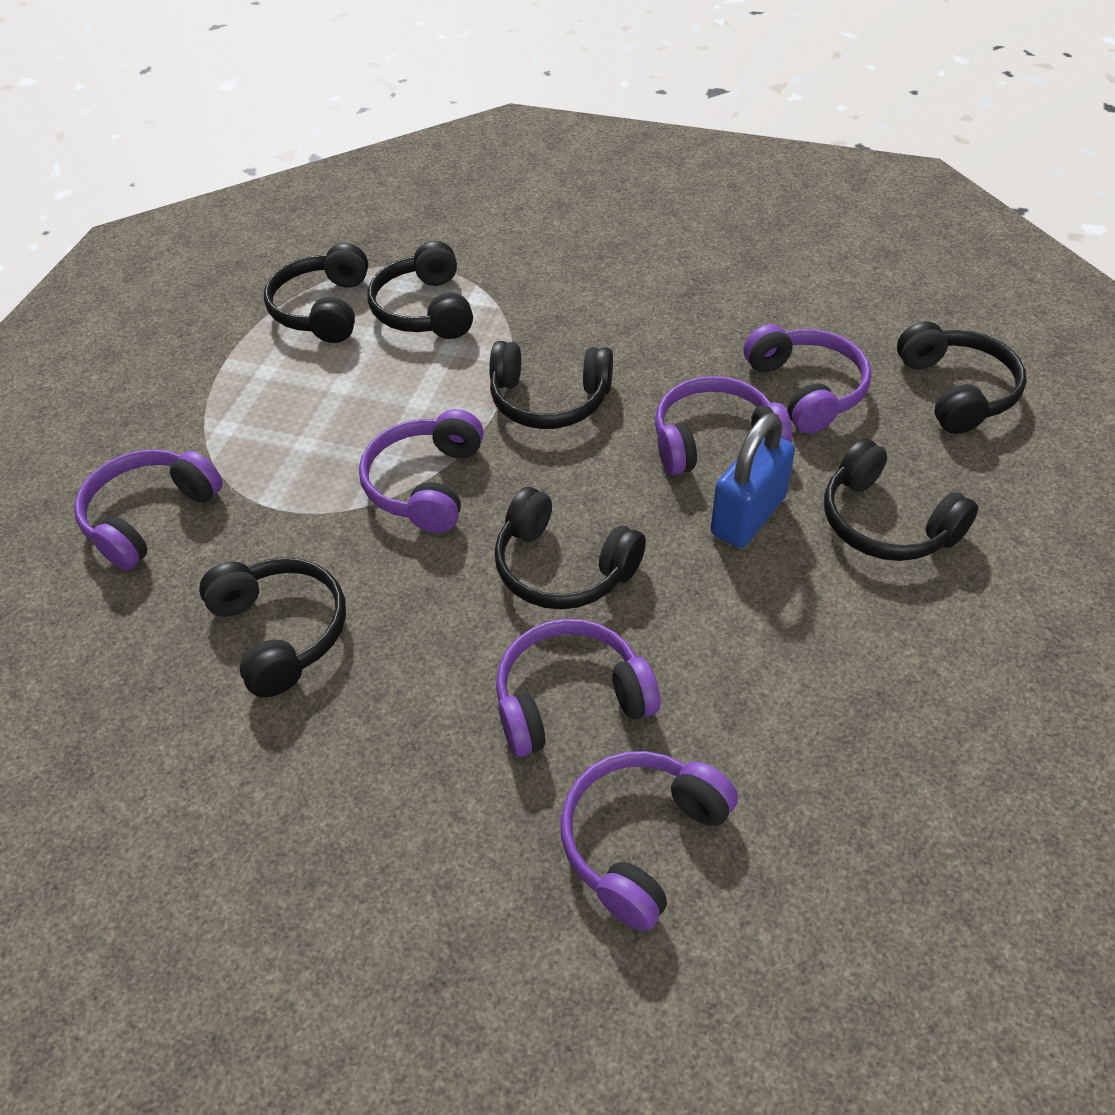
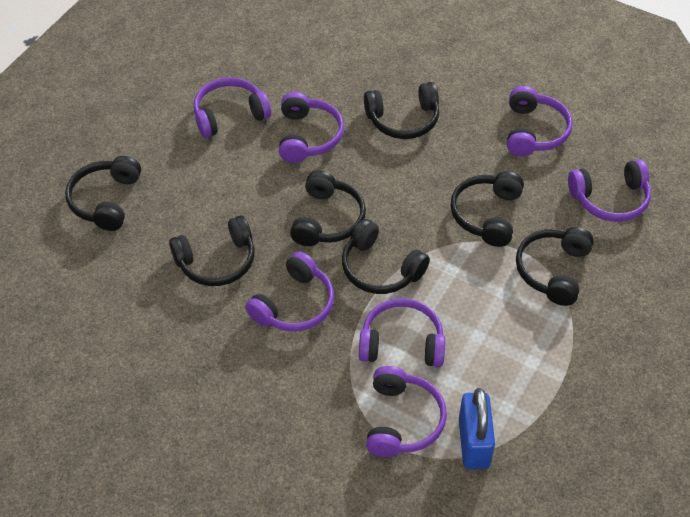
purple headphones: [74,449,223,570] [359,409,484,533] [496,619,660,757] [560,751,738,931] [655,376,792,475] [744,324,872,433] = 6 -> [193,77,271,138] [245,252,334,331] [279,92,344,163] [359,298,445,367] [366,366,447,457] [507,86,573,156] [568,159,651,222] = 7

